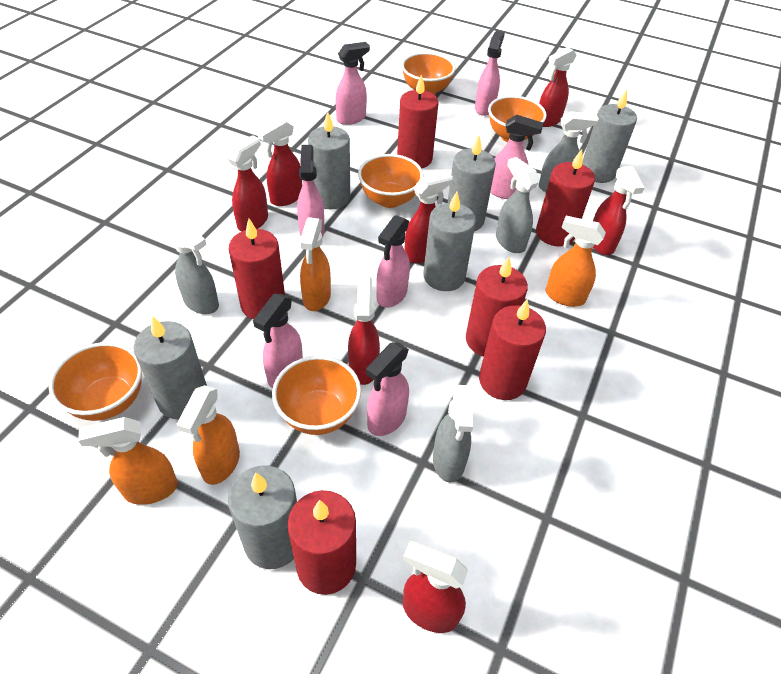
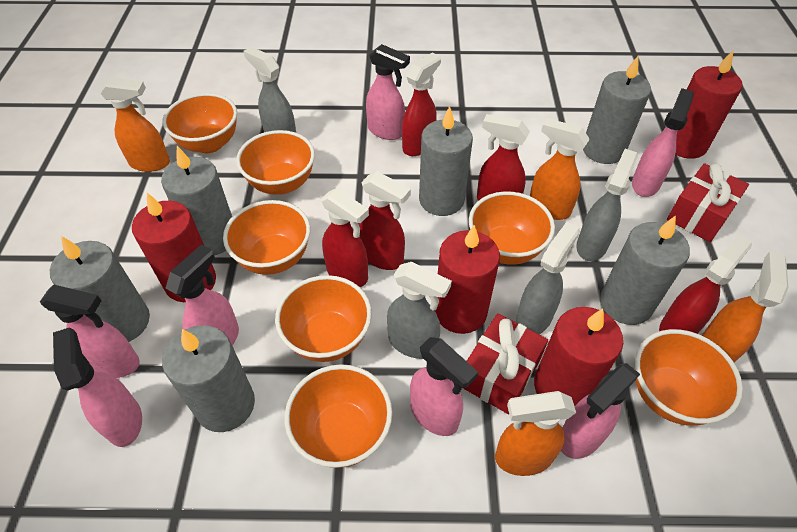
orange bowl: [49,342,142,421] [272,356,361,435] [358,154,424,208] [401,52,455,95] [488,95,547,142] = 5 -> [163,93,237,153] [223,200,310,275] [236,130,315,195] [275,275,372,362] [284,364,392,468] [469,191,555,265] [635,329,743,426] = 7
red candle: [229,219,285,319] [288,490,356,595] [397,74,438,168] [466,257,528,357] [479,299,546,400] [536,149,595,246] = 6 -> [132,193,216,302] [434,225,500,334] [534,307,623,406] [675,50,742,159] = 4
red gift: none = 0 -> [462,313,548,414] [667,163,749,242] = 2
red spray bottle: [228,135,268,231] [257,118,302,206] [348,276,380,385] [403,541,468,633] [405,172,453,263] [539,47,576,127] [593,166,645,255] = 7 -> [321,188,369,287] [359,171,411,270] [402,52,441,156] [477,114,530,201] [659,234,752,334] = 5

